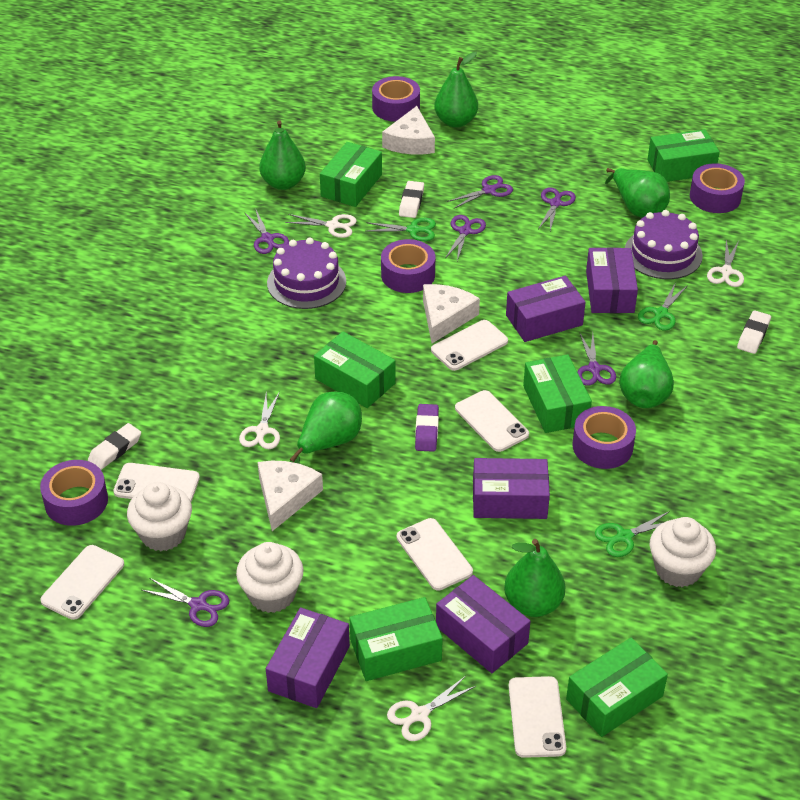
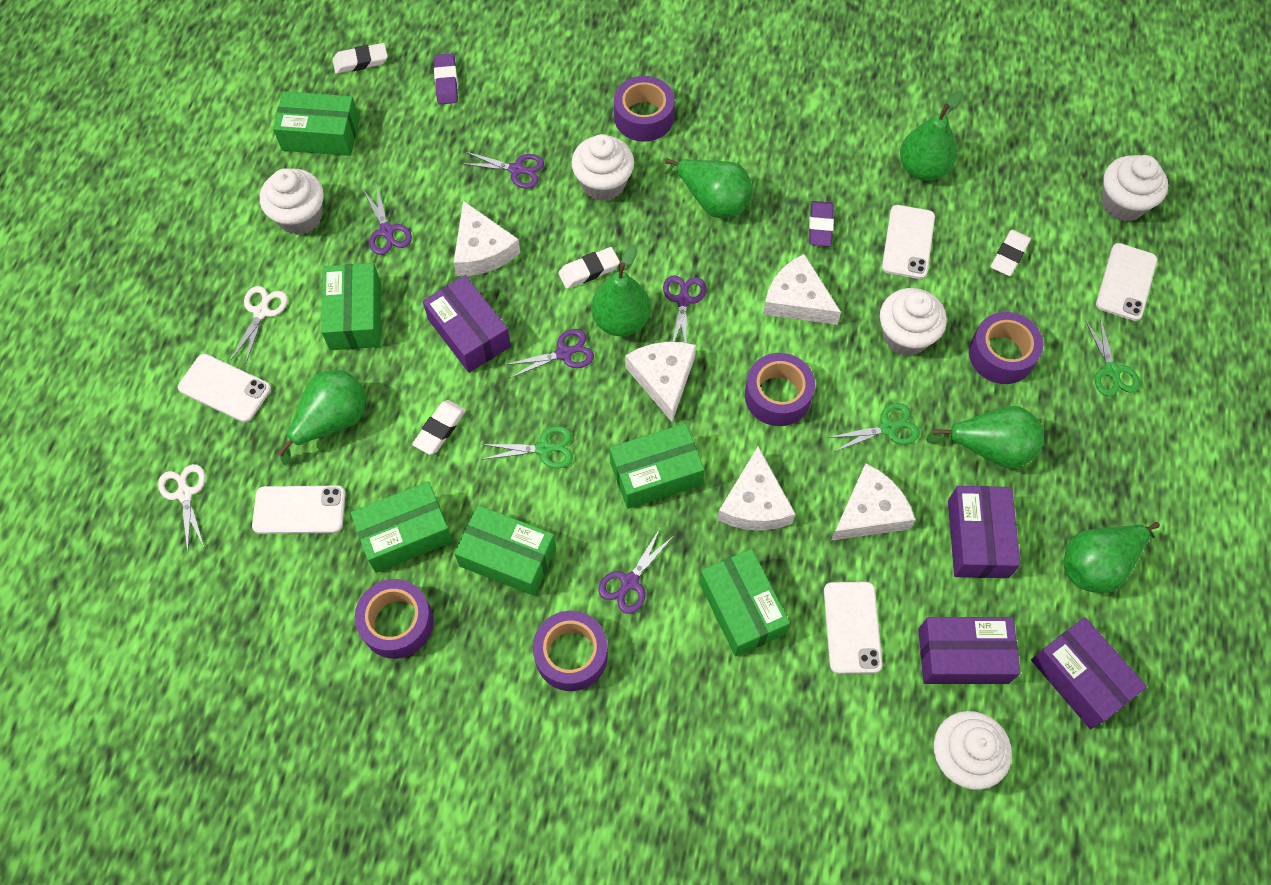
purple box: [266,607,350,708] [436,575,530,673] [473,458,550,519] [506,276,586,342] [586,247,638,313] = 5 -> [423,275,511,373] [918,617,1021,684] [948,486,1020,578] [1031,617,1147,729] = 4
purple cake: [267,238,346,309] [625,210,703,279] = 2 -> none = 0
purple eraser: [415,404,439,452] = 1 -> [434,54,458,104] [809,201,834,247] = 2
purple scissors: [142,578,229,627] [244,208,289,254] [445,215,486,261] [447,175,513,209] [538,187,576,231] [578,333,616,386] = 6 -> [364,184,412,255] [461,152,544,189] [505,329,594,378] [598,527,673,614] [663,275,706,343] = 5
white cheese: [258,461,323,531] [382,106,435,154] [423,284,480,343] = 3 -> [453,201,521,276] [625,342,696,422] [717,447,795,531] [763,254,841,325] [831,463,916,541] = 5
white cupcake: [127,482,192,551] [236,542,304,613] [650,517,716,587] = 3 -> [260,168,324,235] [572,134,634,201] [880,288,947,356] [934,711,1012,790] [1102,155,1168,222] = 5
white eraser: [88,423,141,470] [399,181,424,218] [737,310,771,354] = 3 -> [333,43,388,74] [412,400,466,455] [558,247,620,289] [990,229,1031,276] = 4
white phone: [40,545,124,620] [113,463,200,502] [397,518,473,591] [431,320,508,371] [455,390,529,452] [508,676,566,758] = 6 -> [178,354,271,422] [252,486,346,534] [824,582,882,674] [882,205,935,279] [1096,243,1157,321] = 5
white scissors: [239,391,280,449] [285,214,357,238] [387,676,476,741] [707,240,744,287] = 4 -> [158,464,205,552] [231,286,288,363] = 2

